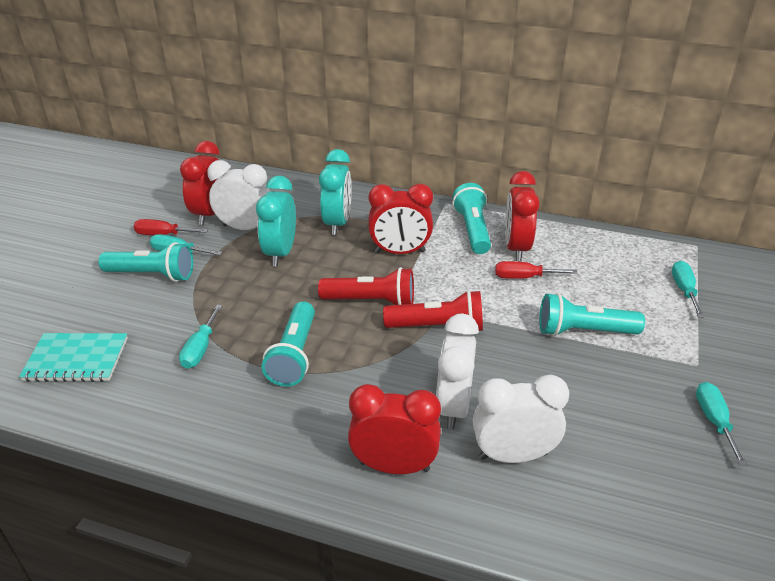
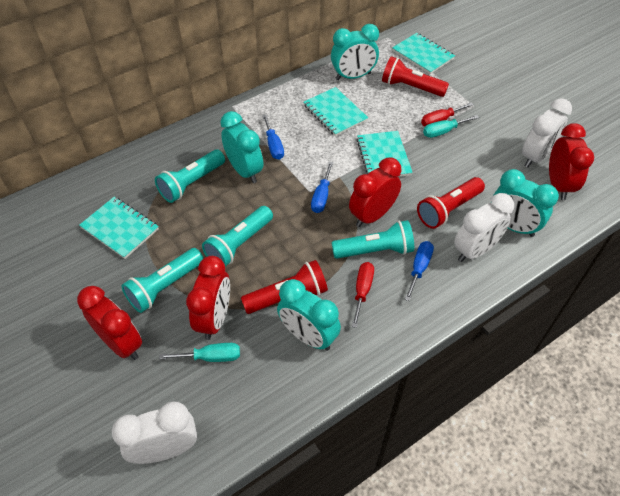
blue screwdriver: none = 0 -> [262,115,284,160] [311,162,333,213] [405,241,434,301] = 3
red flashlight: [318,267,414,305] [383,290,483,331] = 2 -> [241,260,328,314] [382,56,449,97] [417,177,485,229] = 3
turquoise clock: [256,176,296,266] [319,149,352,235] = 2 -> [220,111,263,183] [277,279,341,351] [331,24,379,80] [493,169,559,237] = 4
turquoise notebook: [19,333,128,382] = 1 -> [79,197,159,259] [303,87,368,136] [356,131,413,177] [392,33,455,74] = 4
turquoise screwdriver: [150,234,223,255] [179,304,223,369] [672,261,704,317] [696,382,747,466] = 4 -> [159,343,240,362] [423,115,479,138] = 2

